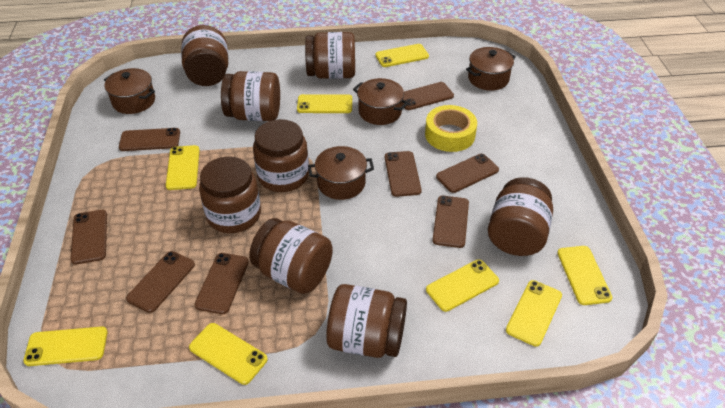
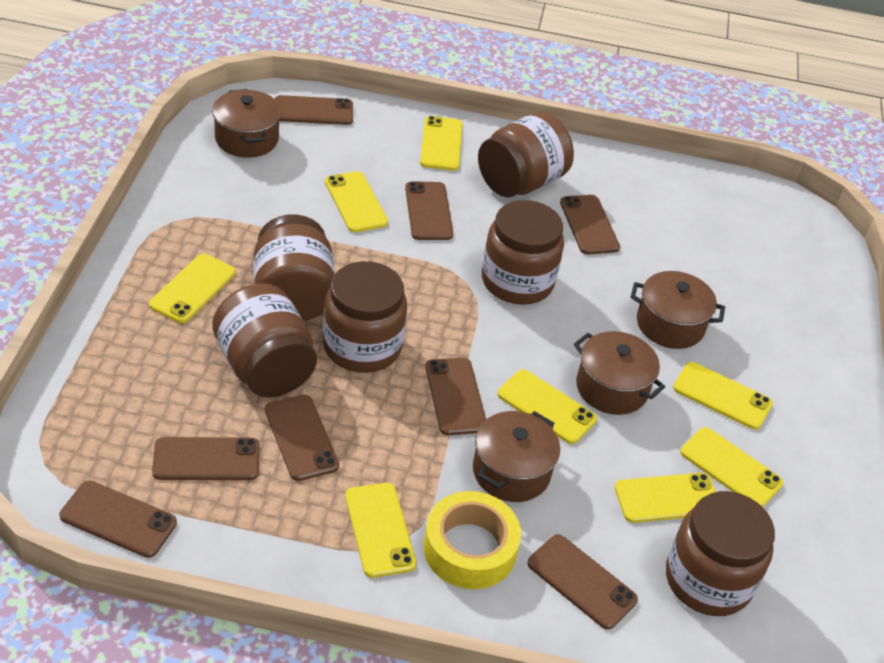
brown jar: [181,25,228,86] [199,157,261,233] [221,71,280,121] [249,218,333,294] [253,119,309,192] [305,32,355,79] [326,284,407,358] [488,177,553,256] = 8 -> [212,283,317,397] [254,214,335,321] [323,261,407,373] [478,112,574,197] [482,200,564,305] [666,491,775,616] = 6

